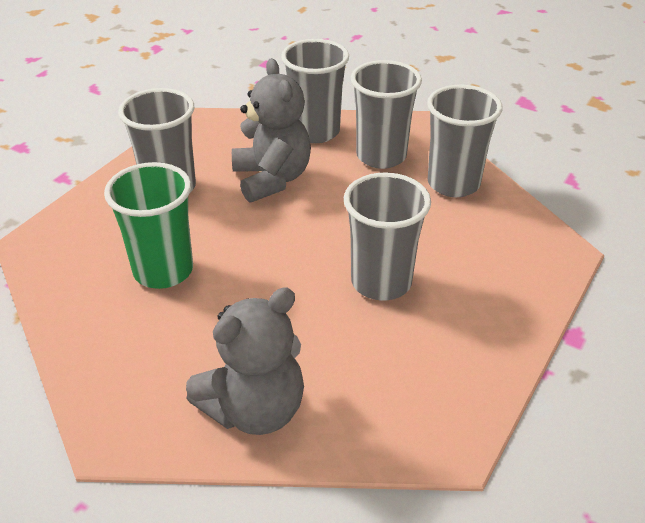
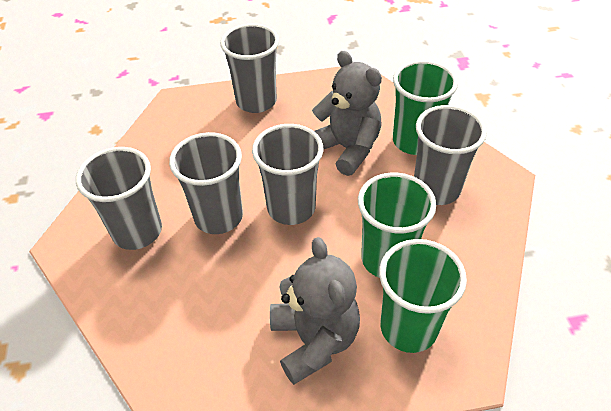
green cup: [104,162,193,289] = 1 -> [358,173,436,278] [379,239,467,353] [393,60,458,155] = 3

